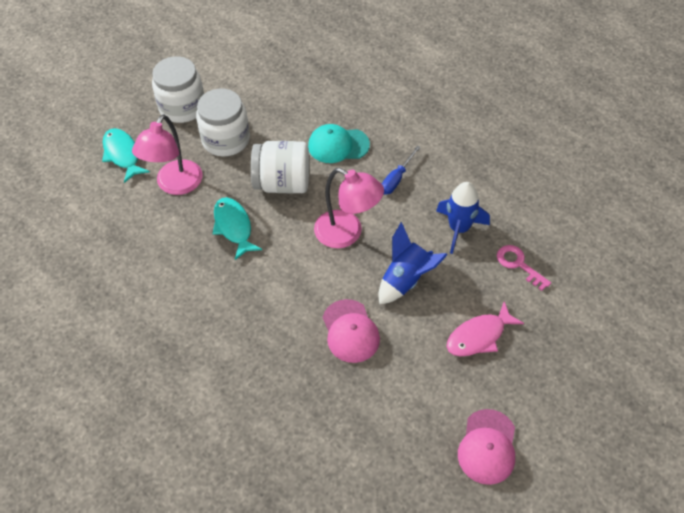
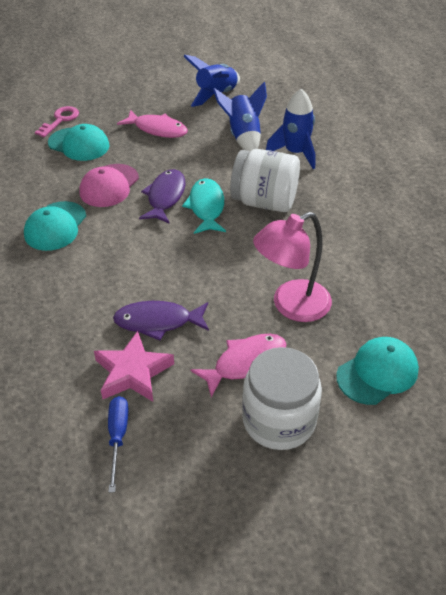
blue rocket: [378,222,448,305] [436,182,490,254] = 2 -> [184,55,240,107] [213,82,267,151] [266,89,316,169] = 3
pink cap: [323,299,380,363] [458,409,515,485] = 2 -> [79,164,139,207] = 1
pink fish: [447,301,524,356] = 1 -> [117,110,188,138] [190,334,287,397] = 2
pink lamp: [132,115,203,195] [314,168,384,248] = 2 -> [253,212,332,322] = 1
pink star: none = 0 -> [94,331,174,402] = 1
purple fish: none = 0 -> [113,301,209,340] [139,169,185,224] = 2
turquoise cap: [308,124,370,163] = 1 -> [24,201,86,251] [48,124,109,161] [336,337,419,405] = 3
turquoise fish: [102,128,150,183] [213,197,262,260] = 2 -> [182,178,226,234] = 1
white jar: [152,56,204,123] [196,89,250,156] [251,141,309,194] = 3 -> [230,149,300,212] [242,347,322,450] = 2

